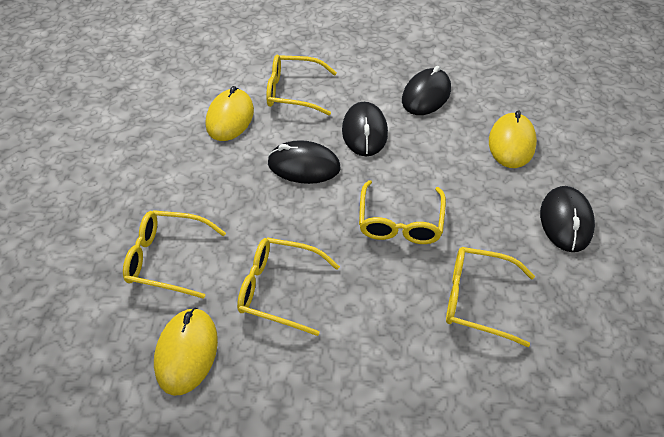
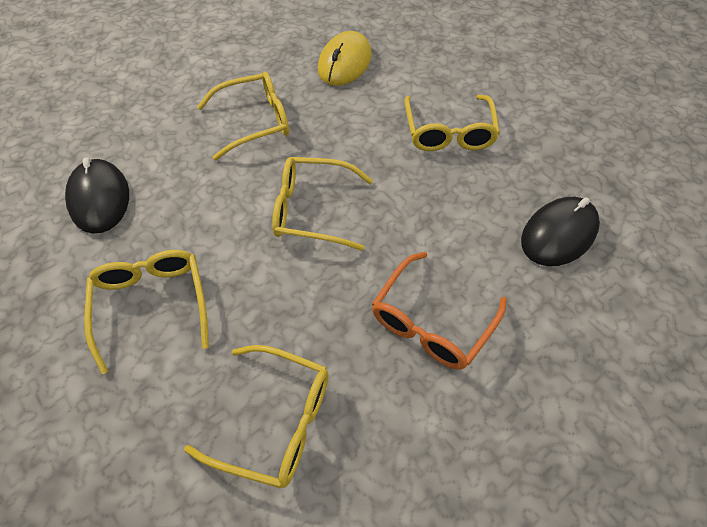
black mouse: [267,140,340,184] [342,102,388,157] [402,66,451,115] [540,186,595,252] = 4 -> [65,157,129,234] [521,197,600,266] = 2
orange glasses: none = 0 -> [372,252,507,370] = 1
yellow mouse: [154,308,218,396] [206,86,254,141] [489,110,537,168] = 3 -> [318,31,372,86] = 1

